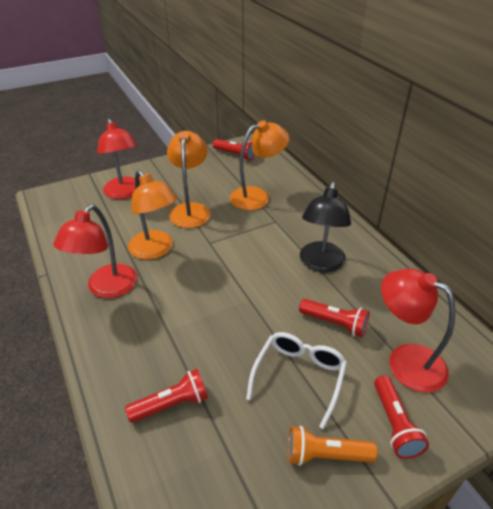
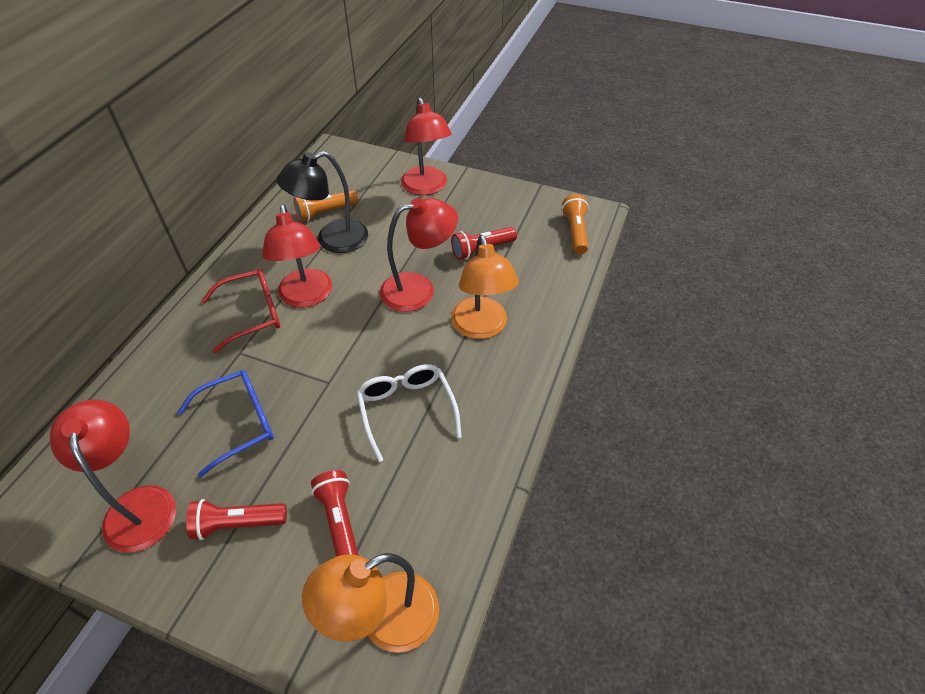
blue glasses: none = 0 -> [178,370,274,477] = 1
orange flashlight: [288,426,377,466] = 1 -> [293,190,358,222] [561,194,589,254] = 2
orange lamp: [128,170,177,260] [167,131,211,228] [230,120,289,210] = 3 -> [302,553,439,653] [451,235,519,339] = 2
red flashlight: [125,369,208,423] [213,139,255,161] [299,299,369,337] [374,375,429,459] = 4 -> [186,499,287,540] [311,470,359,557] [451,227,517,260] = 3
red glasses: none = 0 -> [202,269,280,353] = 1
red lamp: [53,205,137,298] [97,118,140,199] [381,269,455,392] = 3 -> [50,399,176,552] [262,204,332,308] [380,198,458,312] [401,98,452,195] = 4

